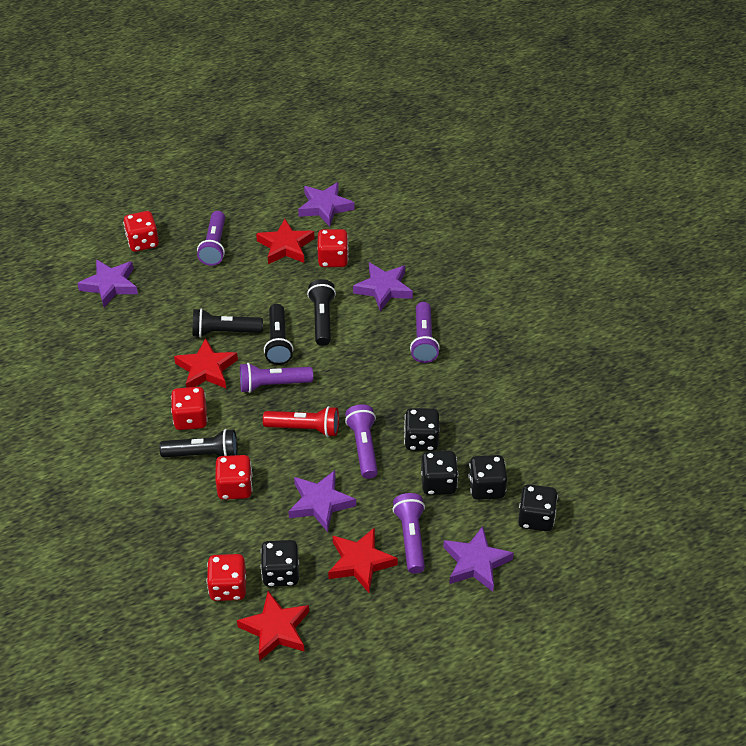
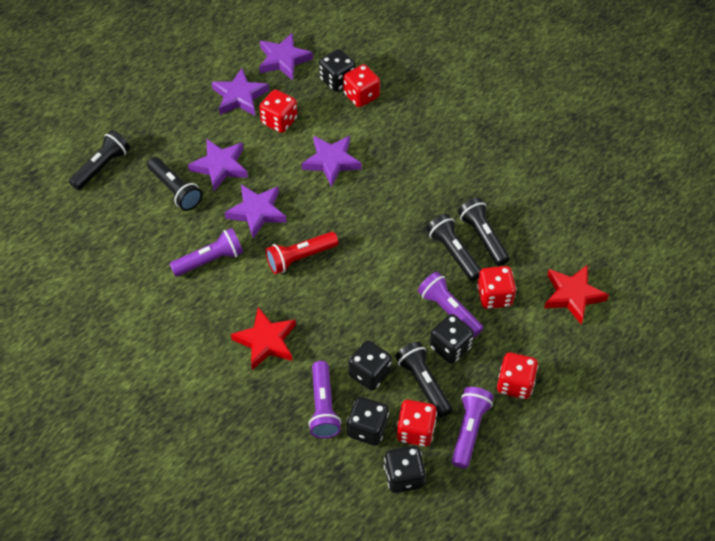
black flashlight: [159,429,237,457] [193,308,263,338] [264,304,293,365] [307,279,336,346] = 4 -> [69,130,130,190] [147,157,202,211] [395,341,452,418] [426,214,481,281] [458,198,510,266] = 5
purple flashlight: [197,211,225,266] [240,363,313,393] [345,404,378,479] [392,493,425,574] [410,302,440,363] = 5 -> [170,228,243,276] [308,361,341,438] [418,272,484,338] [452,387,493,469] = 4
red star: [174,338,238,388] [237,591,309,661] [256,219,315,264] [328,527,398,593] = 4 -> [231,307,296,370] [544,265,609,324] = 2

